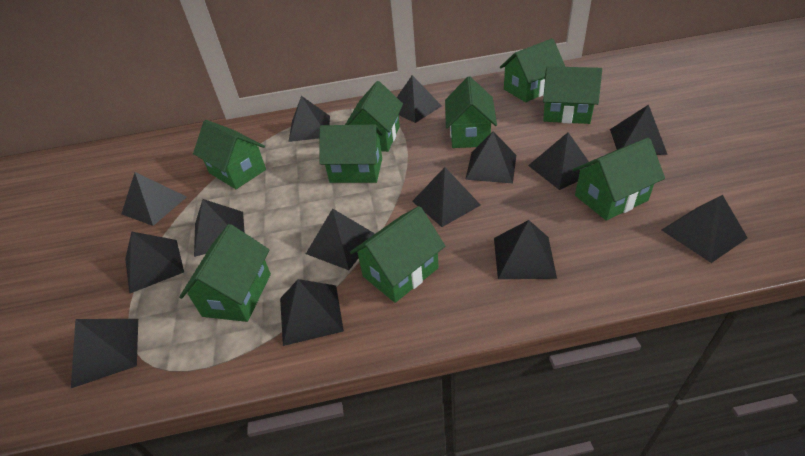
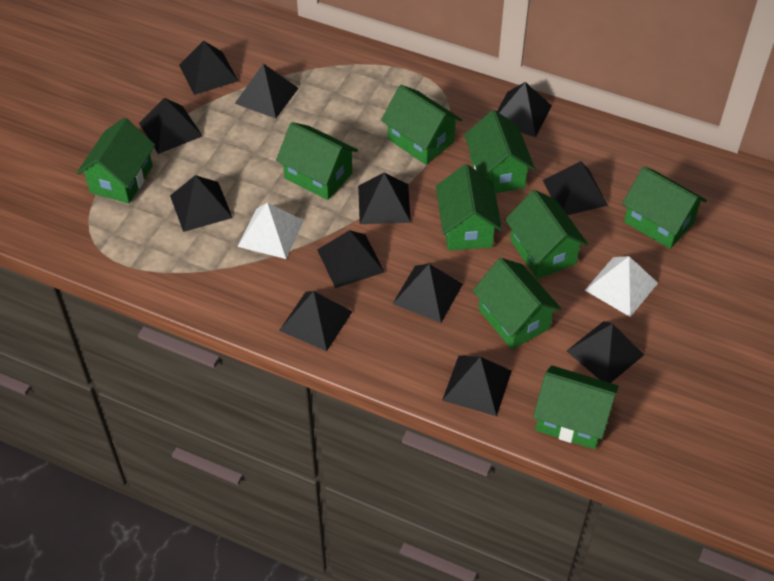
black pyramid: [71,319,138,388] [121,172,187,226] [125,231,184,294] [194,199,245,257] [280,279,344,346] [288,96,330,142] [306,209,375,270] [397,75,442,123] [412,167,481,227] [465,131,516,183] [494,220,557,279] [528,132,589,190] [610,104,668,155] [662,195,748,263] = 14 -> [139,98,202,154] [170,175,233,232] [179,40,238,95] [235,63,299,119] [279,291,353,351] [317,230,385,288] [358,173,411,224] [393,264,463,323] [442,356,512,416] [497,82,552,137] [543,161,608,215] [567,321,644,383] = 12
white pyramid: none = 0 -> [238,203,304,259] [585,256,658,317] = 2

